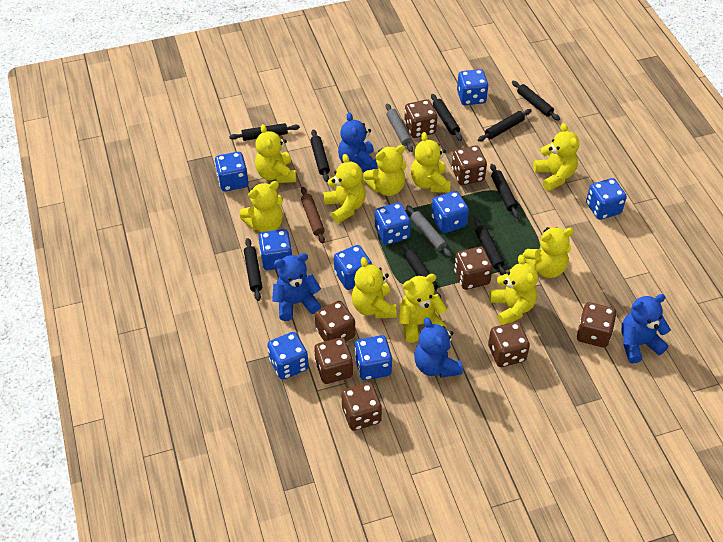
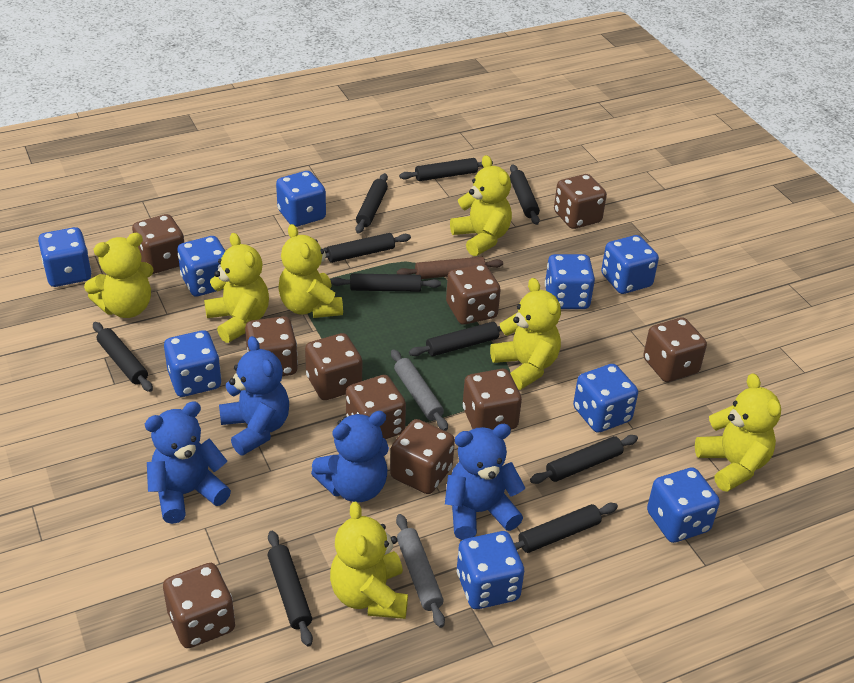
black rolling pin: [229,123,300,141] [244,238,262,301] [310,129,330,182] [402,243,441,298] [431,94,462,141] [474,218,506,275] [478,109,532,141] [490,164,519,219] [512,81,560,121] = 9 -> [93,322,153,392] [268,531,313,647] [326,233,411,263] [331,273,441,292] [356,173,388,233] [399,158,493,181] [409,322,502,356] [510,164,540,225] [514,503,618,553] [530,435,638,484] = 10
brown dice: [314,338,353,384] [315,301,355,342] [341,382,382,431] [404,100,437,138] [452,146,487,185] [454,247,493,290] [488,322,530,367] [577,302,616,347] = 8 -> [132,214,184,274] [163,563,235,648] [245,316,298,376] [305,333,362,400] [346,375,406,439] [390,419,455,494] [446,264,501,325] [463,369,522,430] [554,174,607,229] [643,318,707,382] = 10
yellow teddy bear: [239,181,283,232] [255,124,296,183] [323,154,366,224] [352,257,396,319] [363,145,406,196] [399,274,447,343] [411,132,451,193] [490,255,538,325] [522,227,574,278] [533,123,579,191] = 10 -> [84,233,154,318] [204,233,269,343] [278,224,343,318] [330,501,408,619] [450,155,512,256] [490,278,561,390] [695,373,781,492] = 7

